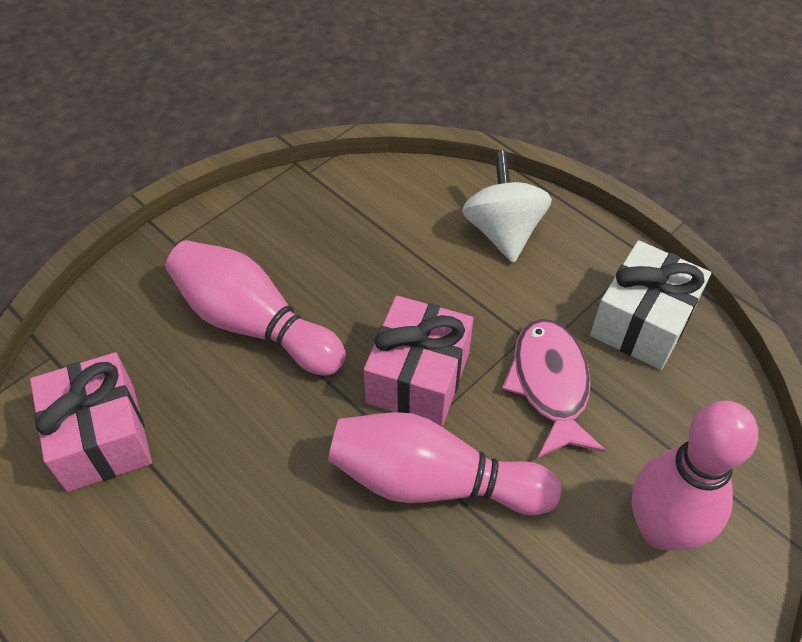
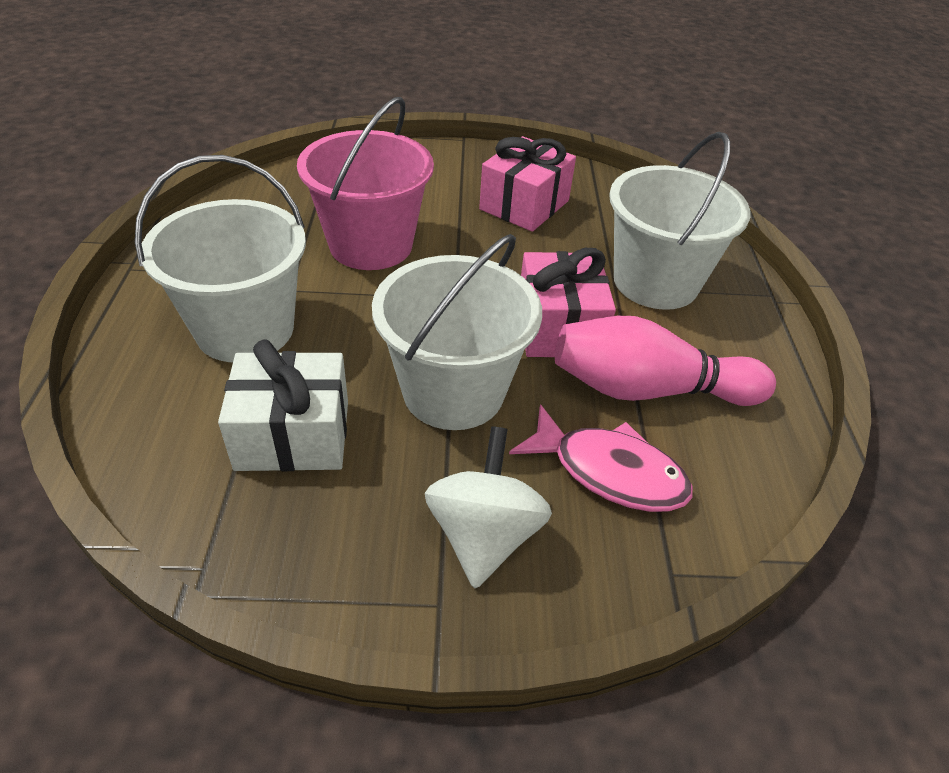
pink bowling pin: [166,240,346,375] [328,412,561,515] [631,401,758,551] = 3 -> [555,316,776,406] = 1
pink bucket: none = 0 -> [297,97,434,270] = 1
white bucket: none = 0 -> [135,155,306,362] [372,234,542,430] [609,132,751,310] = 3

